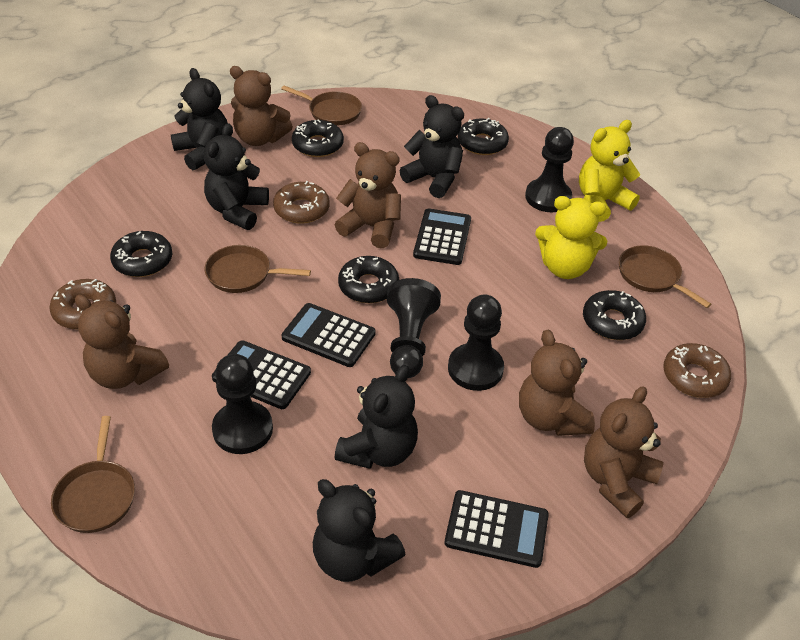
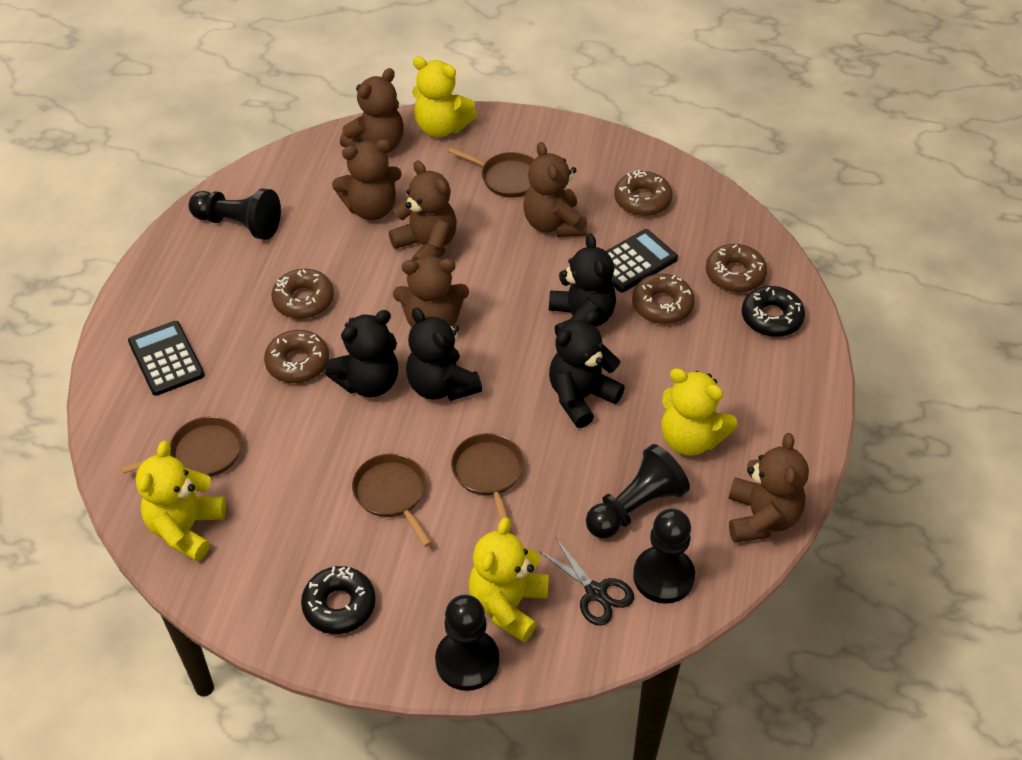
black calculator: [212,340,311,409] [281,303,376,367] [413,208,471,265] [445,490,549,568] = 4 -> [128,321,205,396] [606,229,678,292] = 2
black donut: [110,231,172,277] [292,119,344,157] [338,256,399,303] [458,118,509,155] [583,290,646,340] = 5 -> [301,566,376,634] [741,286,805,337] = 2
black scissors: none = 0 -> [538,537,634,626] = 1
black teddy bear: [171,68,227,170] [204,123,269,230] [313,479,406,582] [335,365,418,469] [400,95,464,198] = 5 -> [325,310,398,397] [406,308,482,401] [549,233,616,336] [549,311,625,428] = 4
brown donut: [49,279,116,329] [273,181,330,224] [663,343,731,398] = 3 -> [264,330,329,383] [271,269,334,319] [614,170,673,216] [632,274,695,324] [706,244,767,293] = 5
brown teddy bear: [75,294,169,389] [230,66,293,146] [335,142,401,248] [519,330,595,436] [584,386,664,518] = 5 -> [332,139,402,220] [340,68,404,153] [389,160,457,261] [393,256,469,327] [523,142,587,237] [728,433,809,543] = 6
yellow teddy bear: [535,196,607,279] [579,120,640,222] = 2 -> [136,441,226,562] [412,56,477,138] [469,517,549,642] [662,368,737,456] = 4

